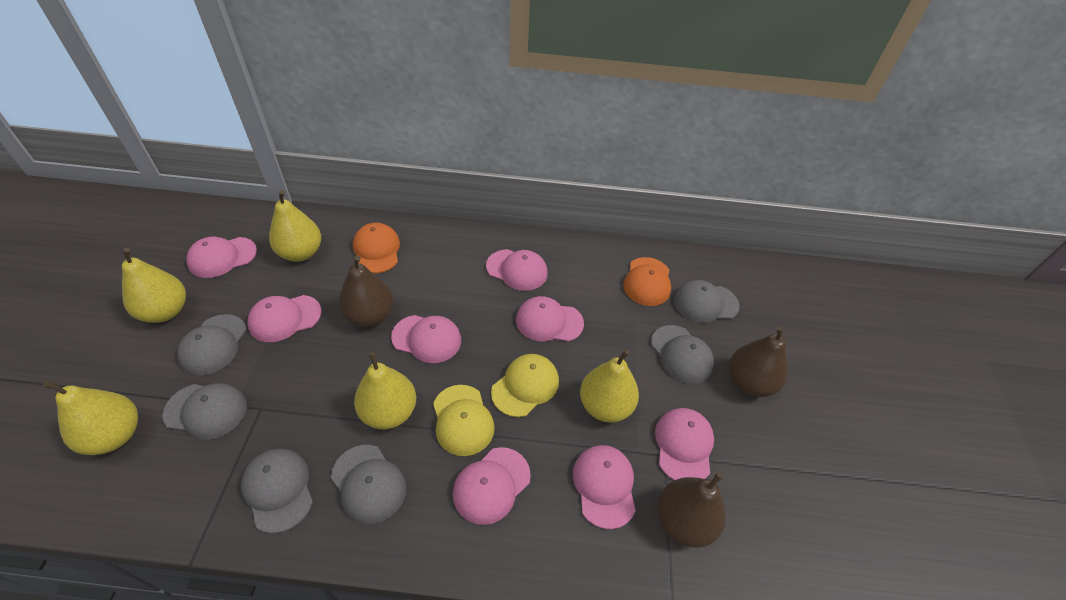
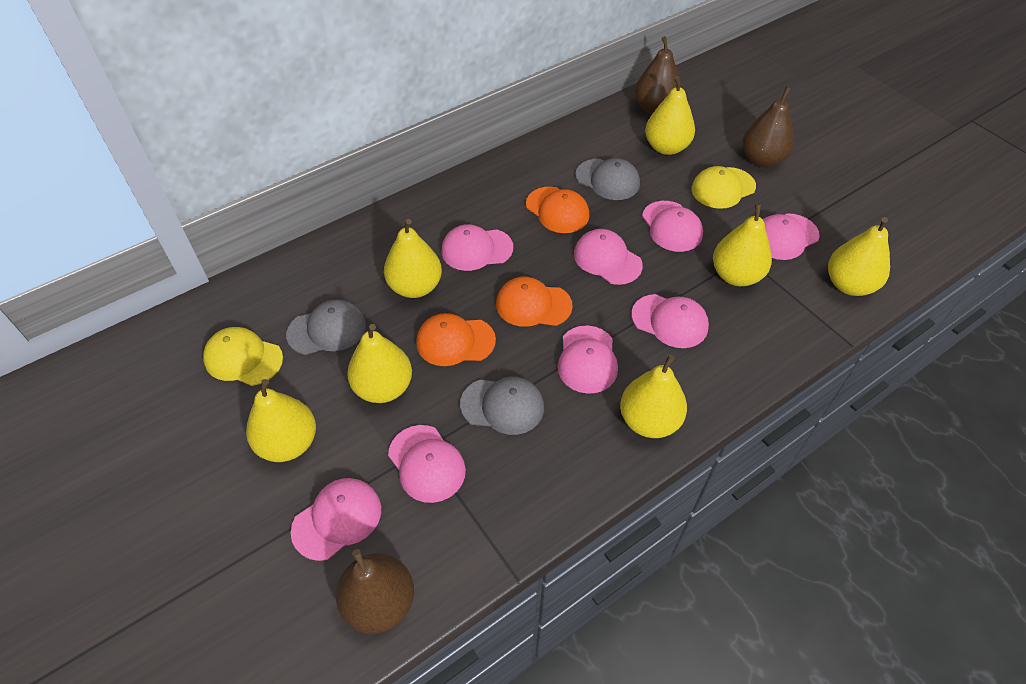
grey cap: [162,383,247,440] [177,314,246,376] [241,449,313,534] [331,445,406,524] [651,325,714,384] [674,280,740,323] = 6 -> [286,300,366,355] [460,377,544,435] [575,158,640,200] = 3
orange cap: [353,223,400,273] [623,257,671,306] = 2 -> [416,313,496,366] [496,277,573,327] [526,187,589,233] = 3
yellow pear: [43,381,138,455] [122,248,186,323] [269,190,321,262] [354,352,416,429] [580,349,639,423] = 5 -> [246,379,316,462] [347,324,412,403] [384,219,442,298] [620,355,687,438] [645,76,695,155] [713,203,772,286] [828,217,890,296] = 7

